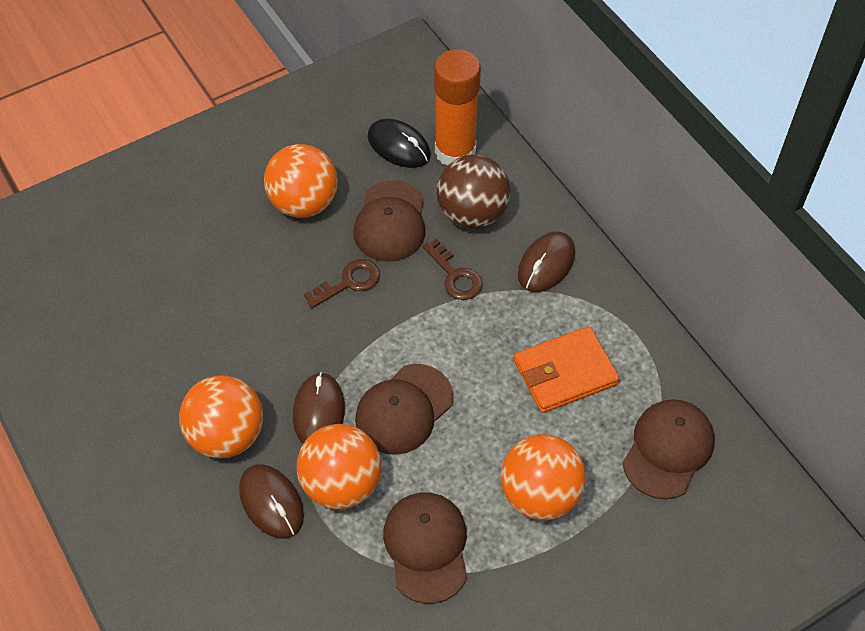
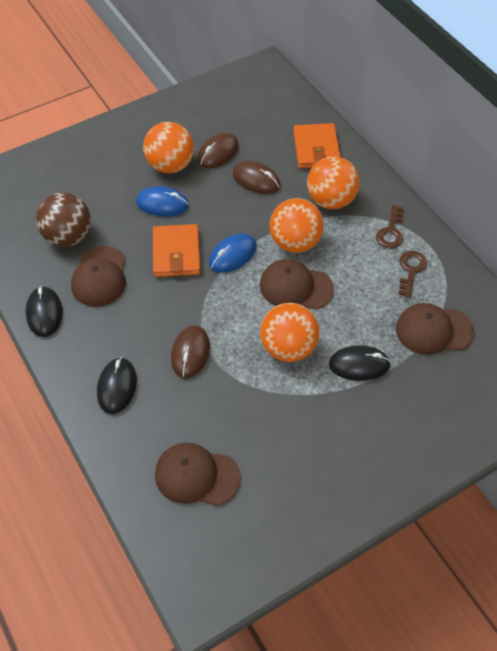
black mouse: [367,119,431,168] = 1 -> [25,286,63,337] [97,357,137,414] [329,345,391,381] = 3
blue mouse: none = 0 -> [136,186,189,217] [209,233,257,273] = 2
orange glue stick: [434,49,481,166] = 1 -> none = 0
orange wallet: [514,326,620,413] = 1 -> [153,224,201,277] [293,123,341,169] = 2

